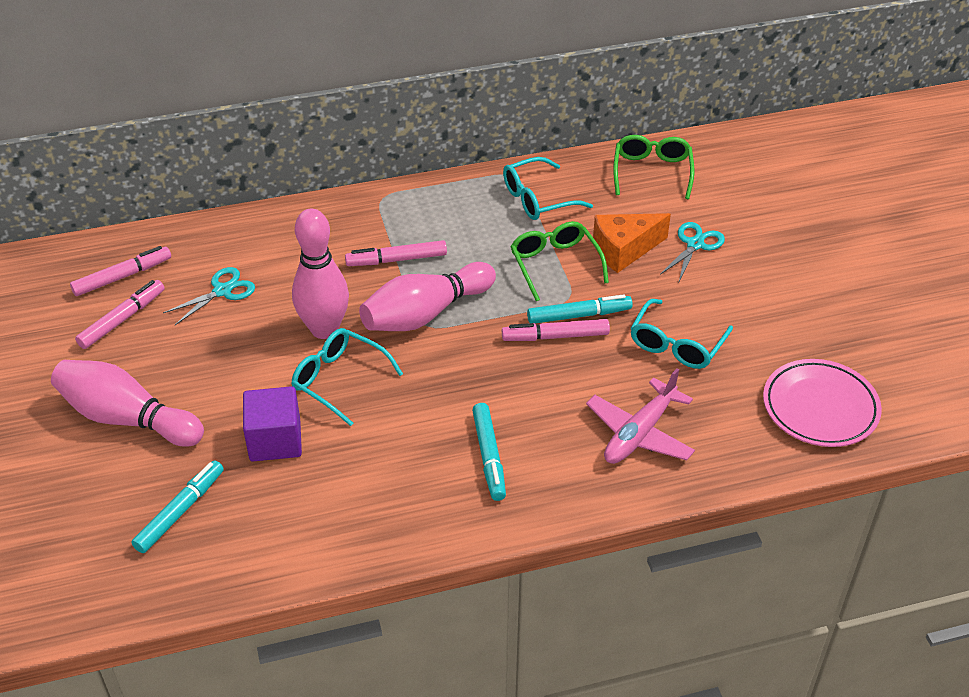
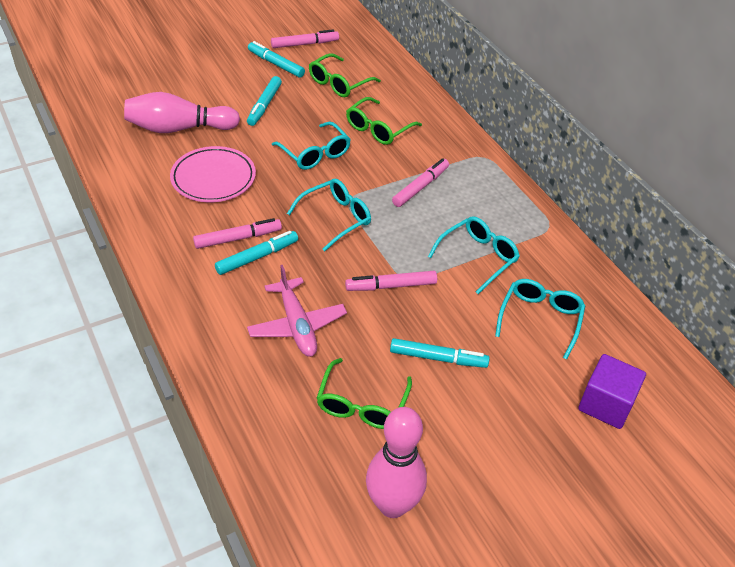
green glasses: [510,221,609,301] [613,135,694,199] = 2 -> [309,54,381,97] [317,358,412,429] [346,97,422,145] = 3
orange cheese: [593,213,671,273] = 1 -> none = 0
pink bowling pin: [51,360,204,447] [292,209,349,339] [359,262,496,331] = 3 -> [124,92,240,133] [366,407,427,518] = 2
turquoise glasses: [292,328,403,426] [503,157,593,220] [630,299,733,369] = 3 -> [272,122,351,170] [287,178,371,251] [428,216,520,294] [495,279,585,360] = 4
turquoise marker: [131,460,224,553] [472,403,506,501] [527,294,633,323] = 3 -> [215,231,298,275] [247,76,282,126] [248,41,305,78] [390,338,490,368] = 4
turquoise scissors: [163,267,255,325] [661,222,725,281] = 2 -> none = 0

